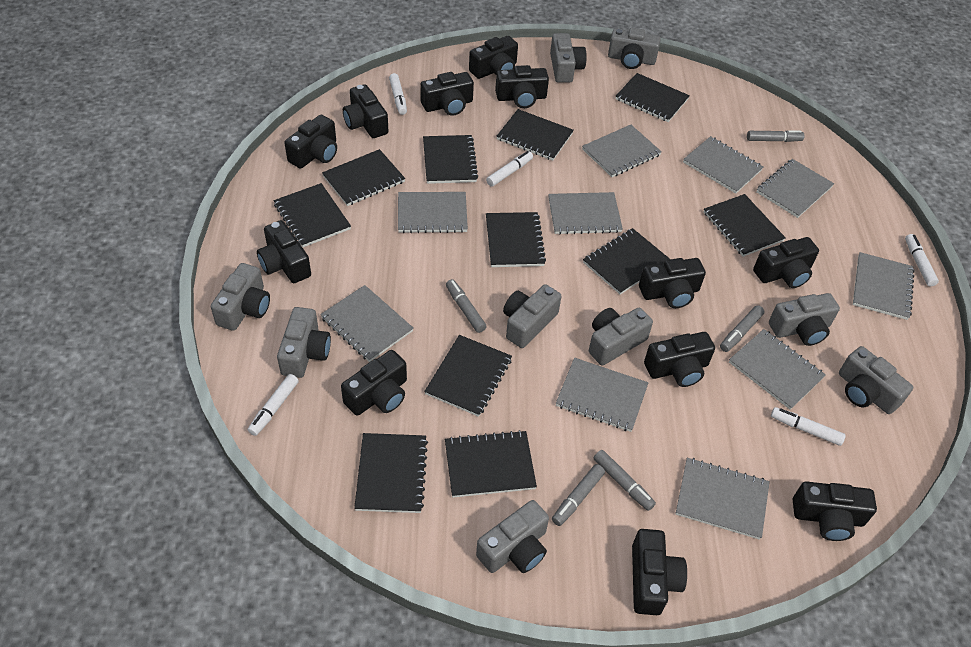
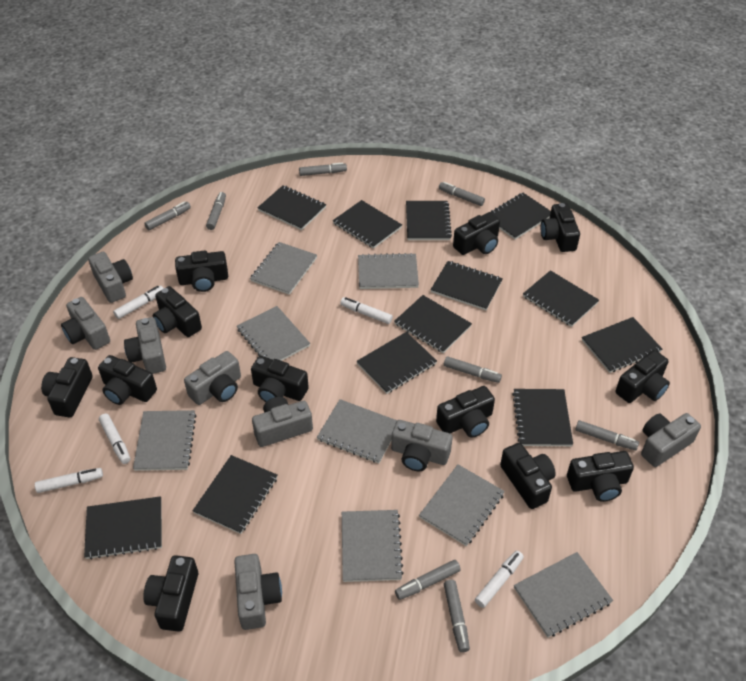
black notebook: [274,183,351,247] [322,149,405,206] [354,433,428,513] [423,135,479,184] [424,335,512,417] [445,430,537,498] [486,212,546,267] [497,109,574,161] [583,228,670,295] [615,73,690,122] [704,194,786,257] = 11 -> [84,496,162,560] [193,455,277,534] [257,185,326,230] [333,200,402,249] [356,332,437,394] [394,295,472,353] [406,201,452,240] [431,261,503,310] [491,193,551,240] [512,389,573,446] [523,270,599,327] [582,317,662,373] = 12
grey camera: [211,263,270,331] [277,307,331,378] [476,500,549,573] [503,284,562,348] [550,33,587,83] [589,308,653,365] [608,28,661,69] [769,293,840,346] [839,346,913,414] = 9 -> [61,297,110,350] [88,252,133,303] [124,317,166,374] [184,351,241,405] [234,554,282,630] [252,397,313,447] [391,420,453,471] [641,413,701,467] = 8
grey marker: [446,279,487,333] [552,464,605,526] [594,450,656,511] [720,305,765,352] [747,130,804,142] = 5 -> [144,201,191,230] [206,192,226,230] [299,163,347,176] [395,560,461,600] [439,182,485,206] [444,356,502,383] [444,580,470,652] [575,420,639,450] = 8
grey notebook: [320,285,414,362] [398,192,468,233] [548,192,623,235] [556,358,648,432] [582,125,662,177] [675,458,770,540] [683,136,763,194] [729,329,826,410] [756,159,834,218] [853,252,915,320] = 10 -> [133,410,196,471] [237,306,310,361] [250,242,317,295] [317,399,397,463] [342,510,404,582] [358,253,419,289] [419,464,505,546] [514,552,613,638] = 8

